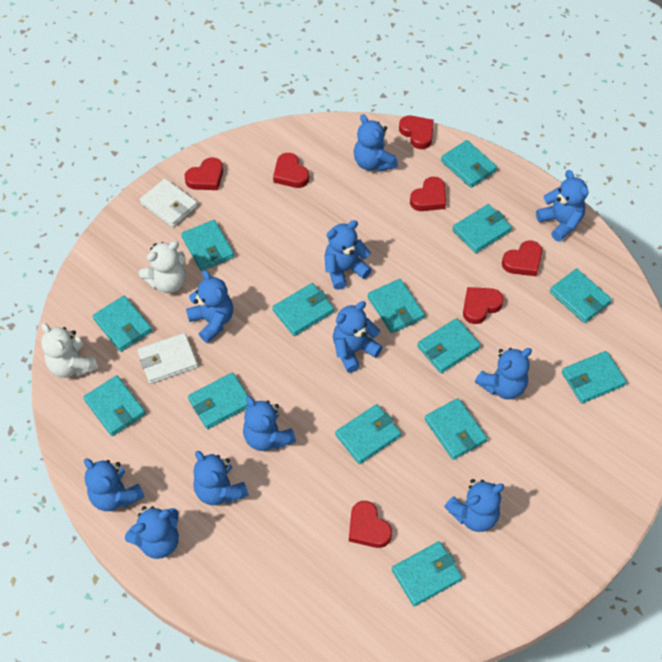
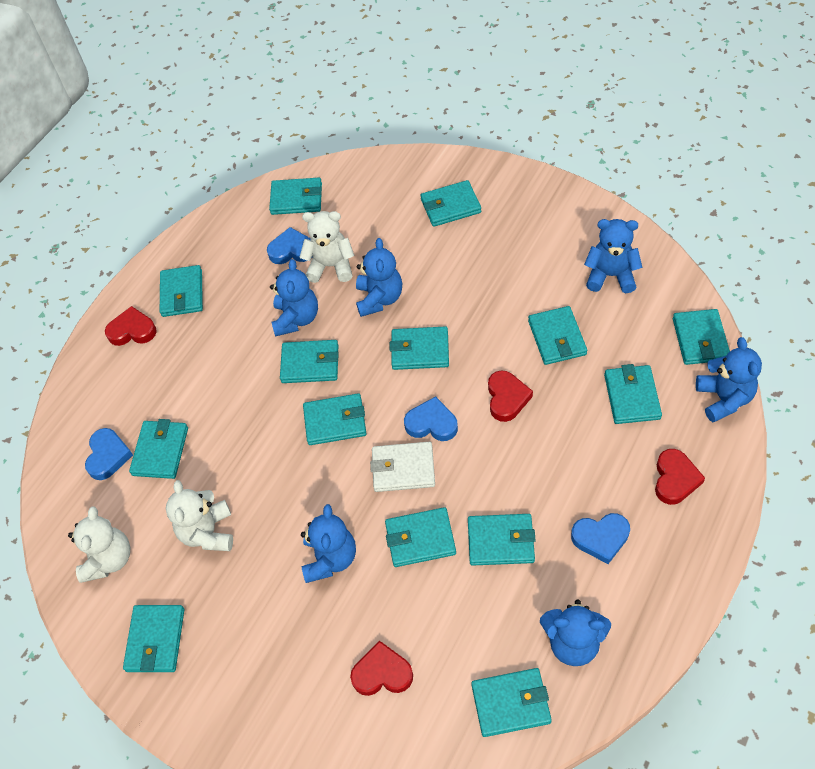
blue heart: none = 0 -> [85,428,133,480] [267,227,313,264] [404,396,458,441] [571,513,630,564] = 4
blue teddy bear: [84,459,145,511] [125,506,179,559] [186,270,233,343] [193,451,249,505] [243,396,296,451] [325,220,372,290] [333,301,383,373] [354,114,398,172] [444,479,504,532] [475,348,532,399] [536,170,589,242] = 11 -> [270,259,318,337] [301,504,356,583] [356,238,402,317] [540,599,611,666] [584,219,643,293] [696,337,762,422] = 6
red heart: [185,157,223,190] [273,153,309,188] [349,501,392,548] [399,116,434,149] [410,177,446,211] [463,287,504,324] [502,241,542,276] = 7 -> [105,306,157,346] [350,641,413,696] [488,370,533,422] [655,449,705,505] = 4
white teddy bear: [41,323,99,378] [139,241,186,293] = 2 -> [68,506,130,583] [166,480,233,551] [299,211,355,283] = 3
white wallet: [137,333,198,384] [140,179,198,227] = 2 -> [370,442,435,492] = 1

